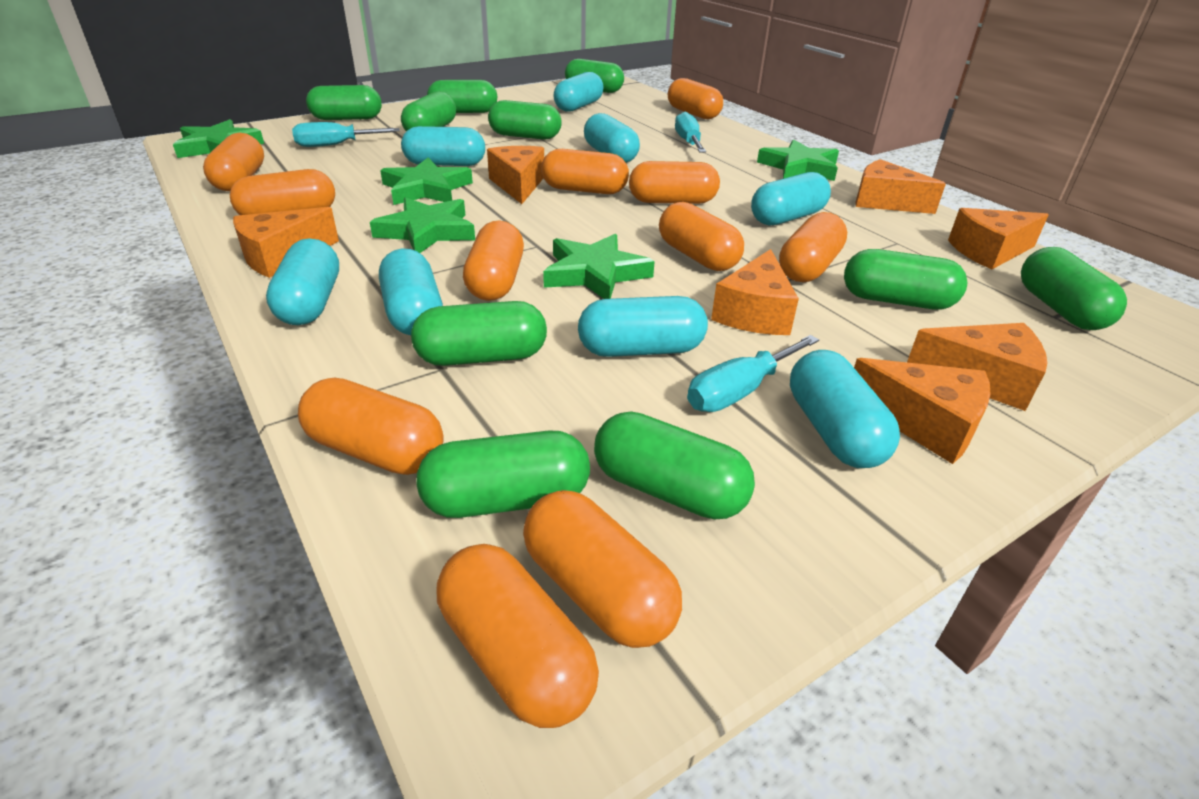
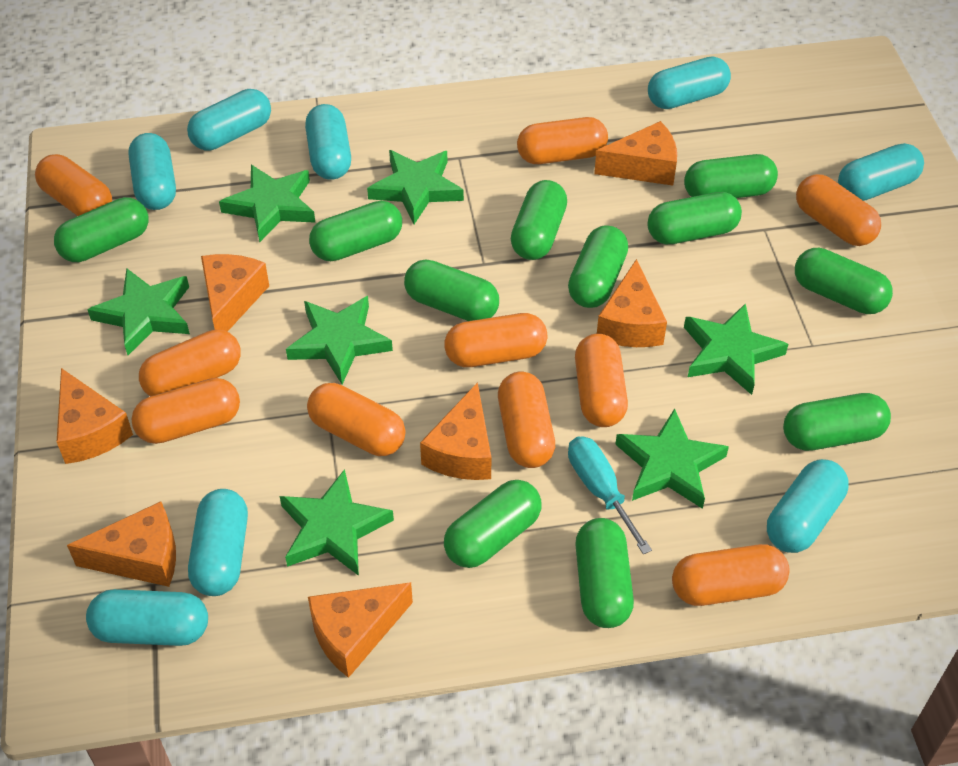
green capsule: [306,85,382,120] [401,91,456,131] [411,301,547,366] [416,430,590,518] [427,80,497,113] [488,100,562,140] [565,59,624,93] [594,411,755,519] [844,249,967,310] [1021,247,1127,330] = 10 -> [54,197,148,262] [309,201,402,261] [404,260,499,321] [444,480,541,568] [511,180,567,260] [568,225,628,308] [575,518,634,628] [647,192,742,244] [684,154,778,198] [783,393,891,451] [795,248,893,314] = 11
green star: [173,119,264,158] [370,197,475,253] [380,157,473,205] [543,234,655,299] [757,139,839,181] = 5 -> [87,268,190,355] [219,165,315,242] [280,469,394,576] [286,296,393,384] [367,150,464,224] [615,408,729,509] [684,303,788,395] = 7
orange capsule: [203,133,264,191] [230,169,335,215] [298,378,444,475] [437,544,599,728] [463,220,524,301] [523,490,682,648] [541,149,629,194] [629,161,720,204] [659,202,744,271] [668,78,723,119] [779,212,847,282] = 11 -> [35,154,112,216] [131,378,240,444] [139,330,241,396] [307,383,406,456] [444,313,547,367] [498,371,555,468] [517,117,608,164] [575,333,628,427] [672,544,790,606] [796,174,881,246] = 10
turquoise screwdriver: [292,122,400,147] [675,112,706,152] [687,335,819,412] = 3 -> [568,436,652,554] = 1

